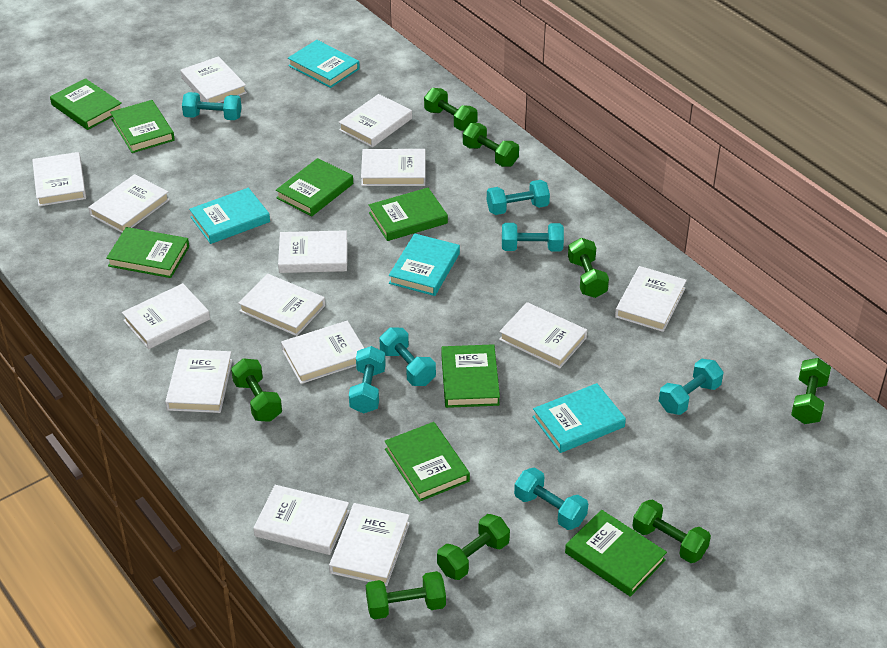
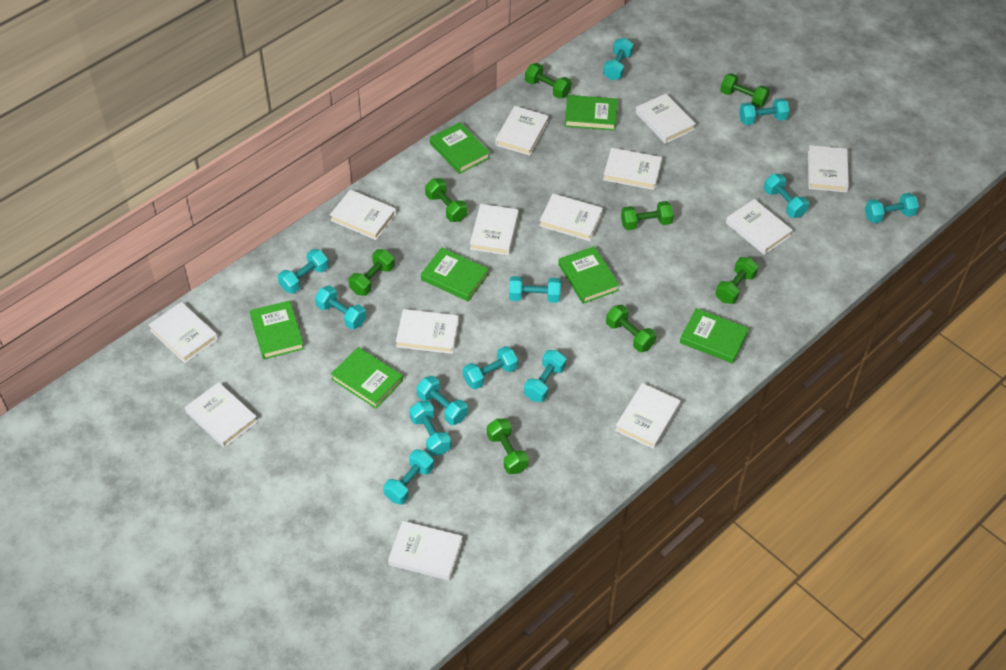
green book: [50,78,122,130] [106,227,189,278] [110,100,175,153] [276,158,353,216] [369,188,448,241] [385,422,470,502] [441,344,500,408] [565,510,667,597] = 8 -> [250,300,304,359] [331,347,403,409] [421,247,489,302] [430,122,490,174] [558,246,619,304] [565,95,618,131] [680,308,749,364] = 7
turquoise book: [189,188,270,244] [288,40,360,88] [389,233,460,296] [533,383,626,453] = 4 -> none = 0
turquoise dumbbell: [182,92,242,120] [349,346,386,414] [379,327,436,386] [487,180,550,215] [502,223,564,252] [514,468,588,530] [659,359,723,415] = 7 -> [278,249,329,294] [315,285,367,330] [384,449,434,505] [409,401,451,456] [416,376,468,425] [463,346,518,390] [509,276,561,303] [524,350,566,402] [603,38,634,80] [739,98,790,125] [764,174,809,218] [865,193,919,223] = 12
white book: [32,152,86,206] [88,174,170,233] [122,283,210,349] [165,349,232,413] [180,56,247,103] [238,274,325,336] [253,485,350,555] [278,230,347,273] [281,321,364,384] [329,503,410,586] [339,94,412,147] [361,149,426,186] [499,302,587,369] [615,266,687,332] = 14 -> [148,302,218,363] [185,382,258,448] [330,189,396,240] [388,521,463,581] [396,309,459,354] [470,204,519,255] [495,106,549,156] [540,194,603,241] [603,148,662,190] [615,383,681,449] [636,94,696,144] [726,199,793,255] [808,145,849,192] = 13

